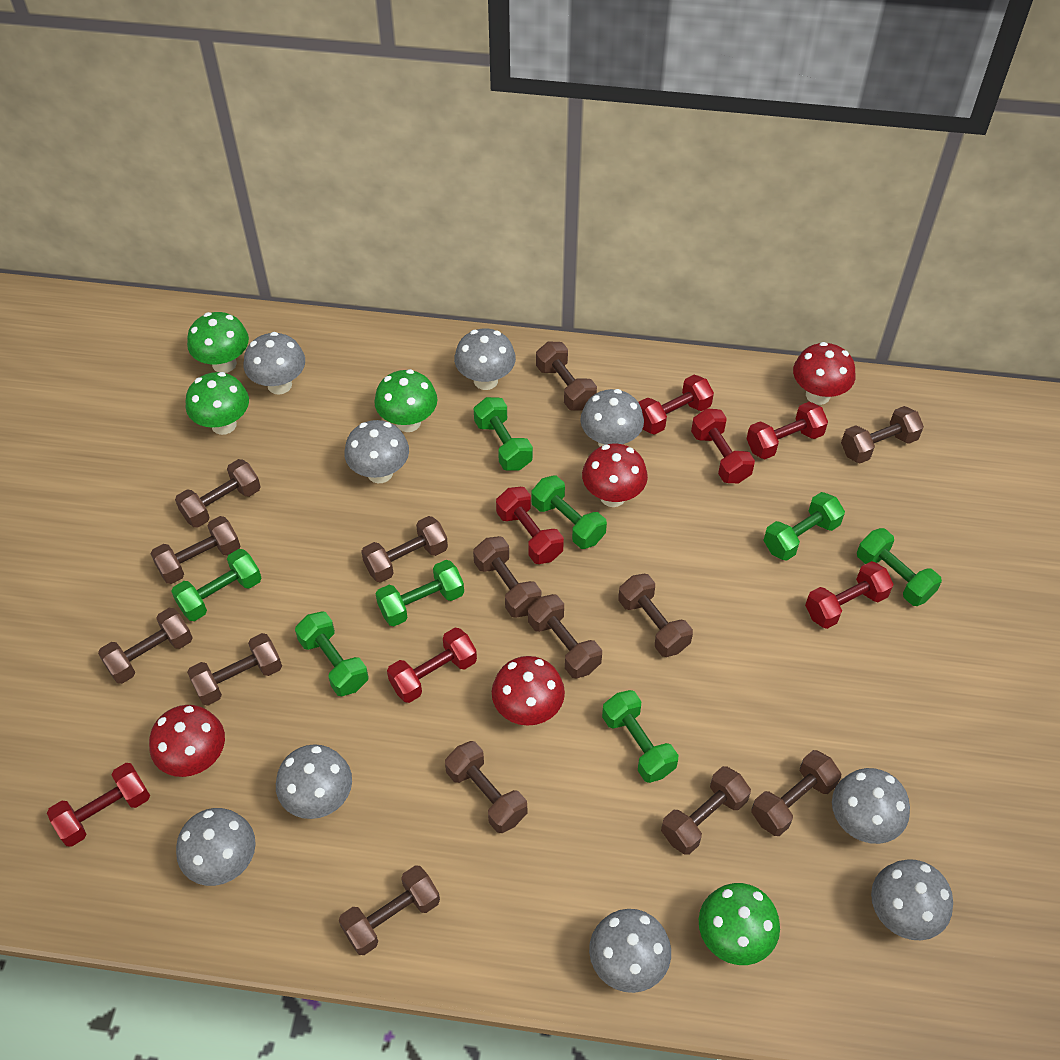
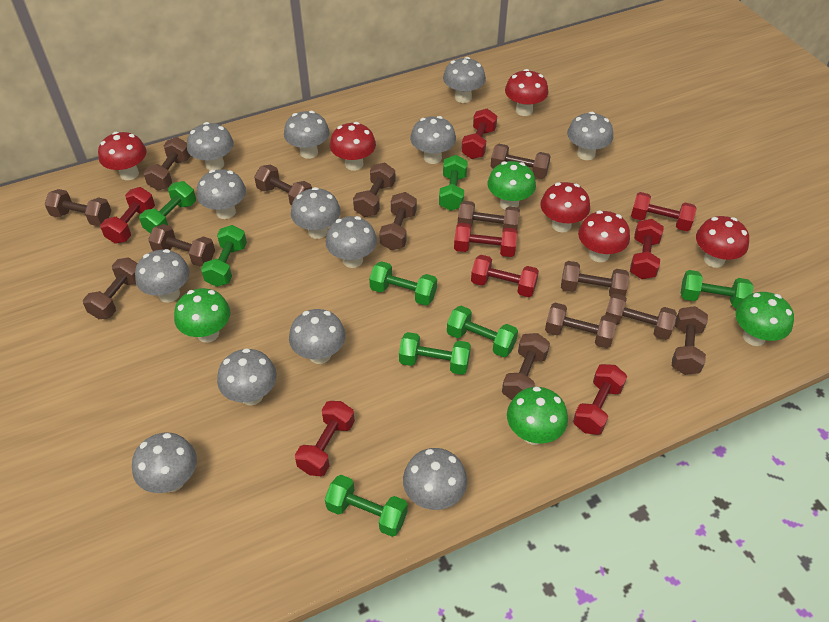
grey mushroom: [176,808,256,886] [244,332,305,394] [276,744,352,819] [344,420,409,483] [454,329,516,390] [580,389,644,447] [589,909,671,993] [832,768,910,844] [871,859,953,940] = 9 -> [132,432,197,493] [135,249,190,302] [187,122,234,170] [197,169,246,219] [217,348,277,406] [284,111,330,159] [289,309,346,364] [291,187,341,239] [326,216,377,268] [403,448,467,510] [410,116,456,164] [443,57,486,103] [567,112,613,160] = 13
red dumbbell: [47,763,150,847] [387,628,477,703] [496,487,564,564] [638,375,714,435] [691,408,755,483] [747,402,828,459] [805,561,894,629] = 7 -> [100,187,155,244] [295,401,355,476] [454,223,517,257] [461,109,497,159] [471,255,539,297] [573,364,627,435] [630,219,664,279] [631,192,696,231] = 8
red mushroom: [149,705,225,777] [492,656,565,726] [582,444,648,507] [793,342,855,405] = 4 -> [98,132,147,180] [330,122,376,171] [505,69,548,116] [540,182,590,233] [578,210,630,262] [696,216,749,268] = 6

